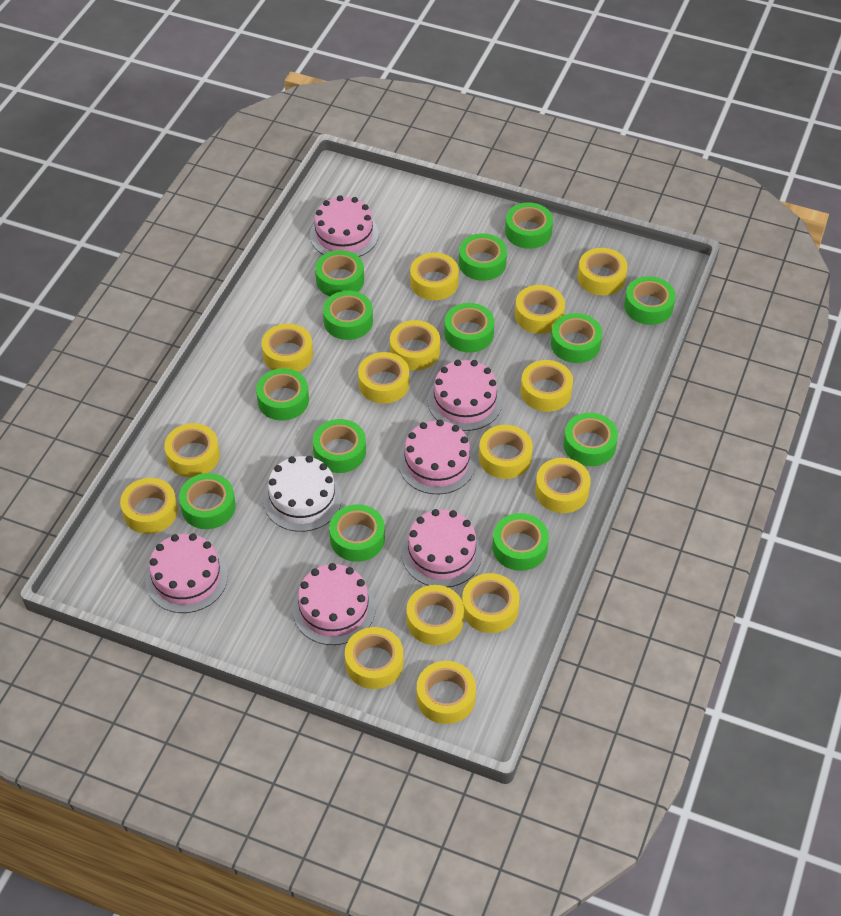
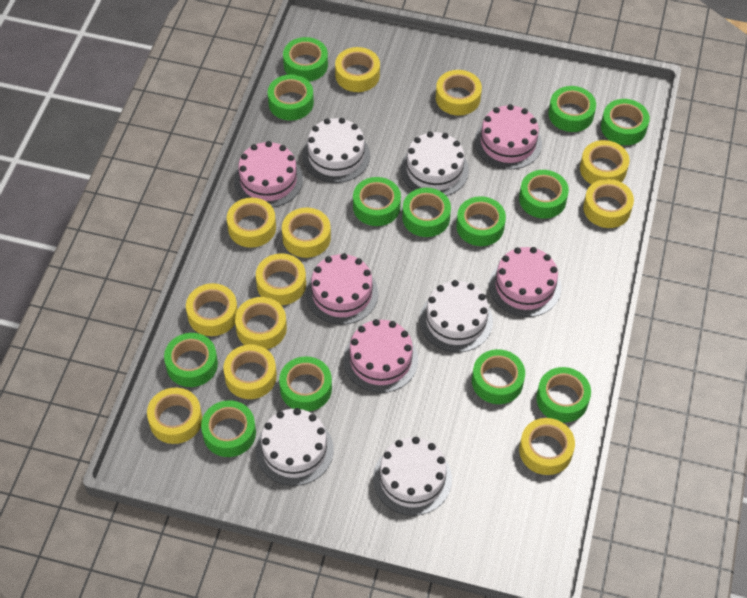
pink cake: [146,533,228,613] [293,563,376,645] [310,195,379,257] [398,420,476,494] [402,509,482,587] [428,360,503,431] = 6 -> [234,141,303,208] [306,253,378,325] [343,319,418,393] [475,104,542,169] [489,247,561,317] = 5
white cake: [263,456,342,532] = 1 -> [256,408,334,486] [302,118,370,183] [373,437,452,516] [401,131,469,196] [420,280,493,352] = 5
yellow tape: [120,478,178,534] [164,423,220,477] [261,323,313,372] [345,627,403,689] [358,352,409,404] [390,320,440,371] [407,585,464,645] [410,252,459,300] [417,661,476,724] [462,573,519,633] [479,425,533,479] [515,285,565,334] [521,360,573,412] [535,458,591,513] [578,248,628,295] = 15 -> [147,388,202,444] [186,283,238,336] [223,344,277,399] [227,198,276,248] [235,297,287,349] [256,253,306,305] [282,207,331,258] [335,47,380,92] [436,70,482,116] [519,418,575,475] [580,140,629,184] [583,179,634,228] = 12

